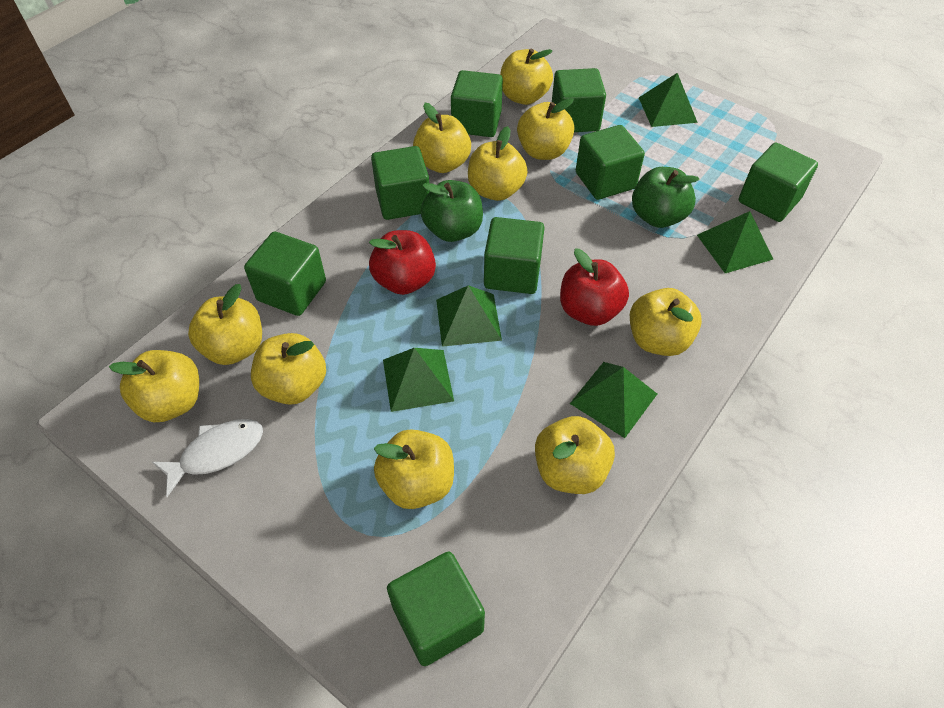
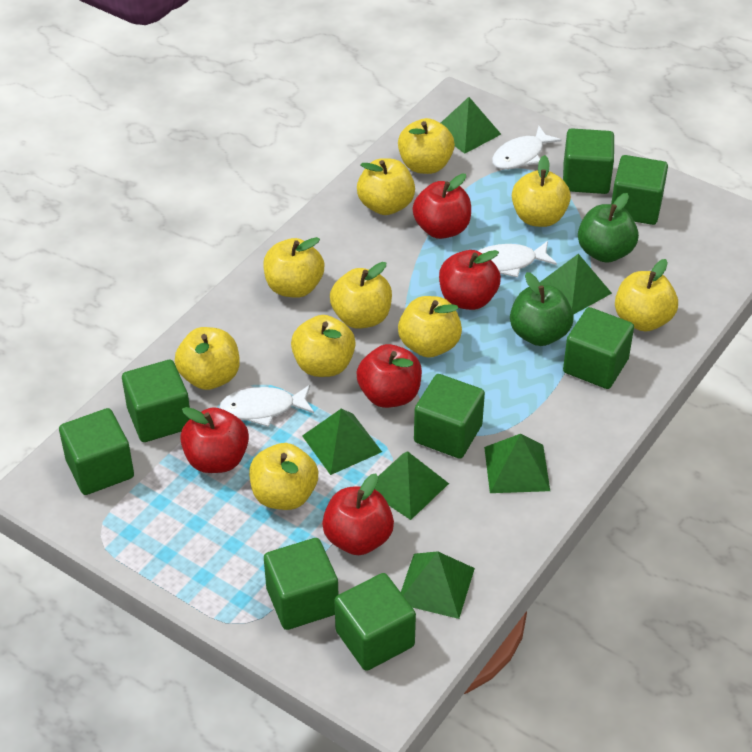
green pyramid: [383,348,454,412] [436,285,502,347] [570,362,657,438] [639,73,698,127] [697,211,773,273] = 5 -> [302,409,382,475] [375,451,449,520] [401,551,475,619] [441,97,501,154] [484,434,550,493] [540,254,612,315] = 6
red apple: [369,230,436,295] [560,249,629,326] = 2 -> [180,407,249,473] [322,474,394,555] [357,344,422,408] [413,174,471,239] [439,250,501,310] = 5
white fish: [152,419,263,497] = 1 -> [219,385,314,427] [479,241,557,277] [492,126,562,170] = 3

